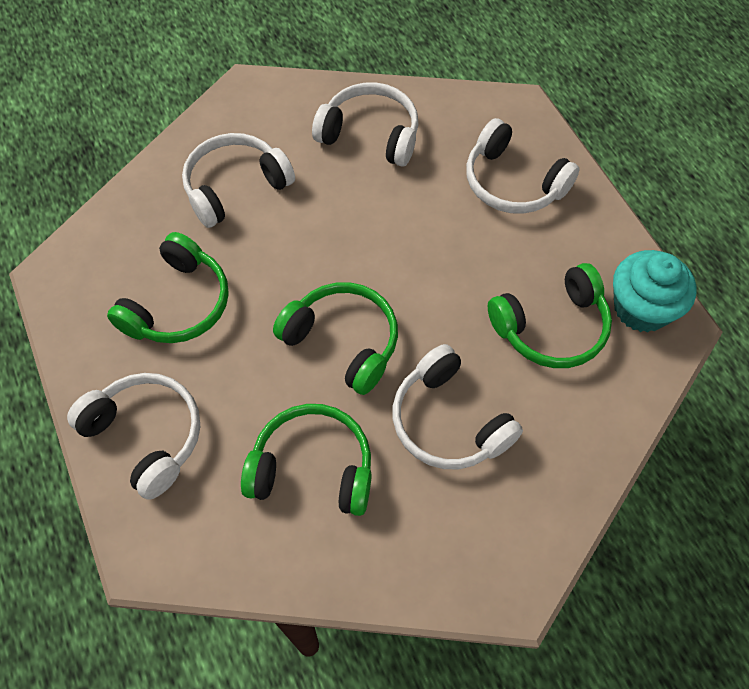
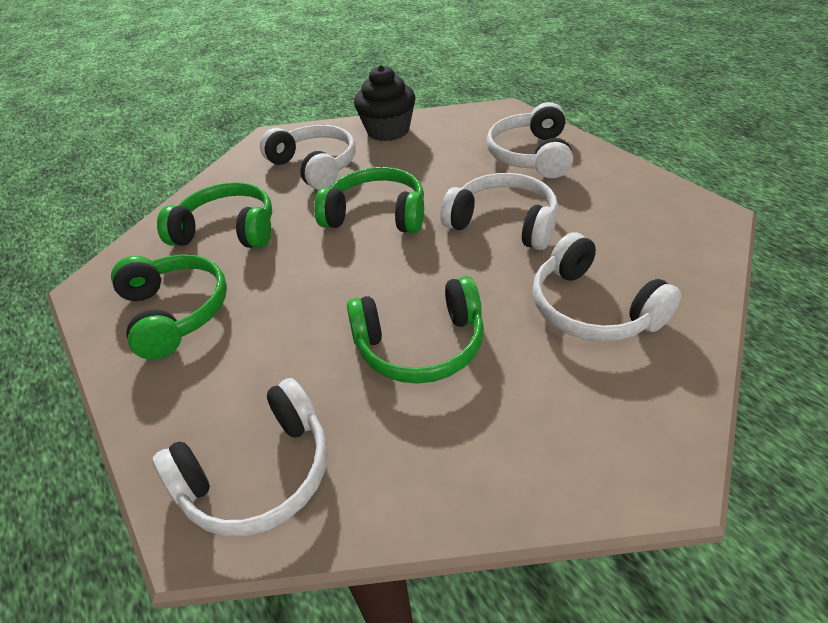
black cupcake: none = 0 -> [354,65,415,141] = 1
turquoise cupcake: [613,250,697,332] = 1 -> none = 0

